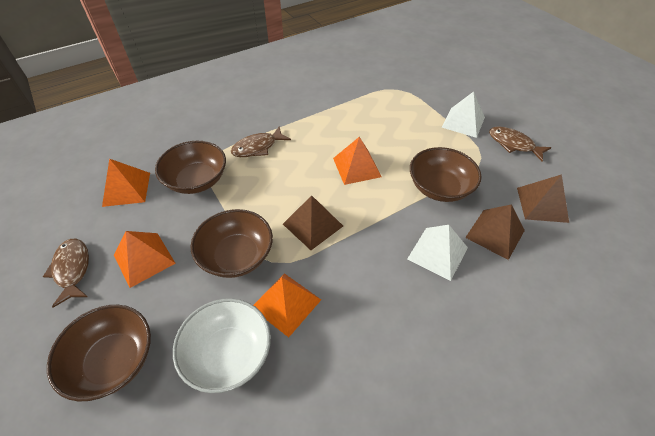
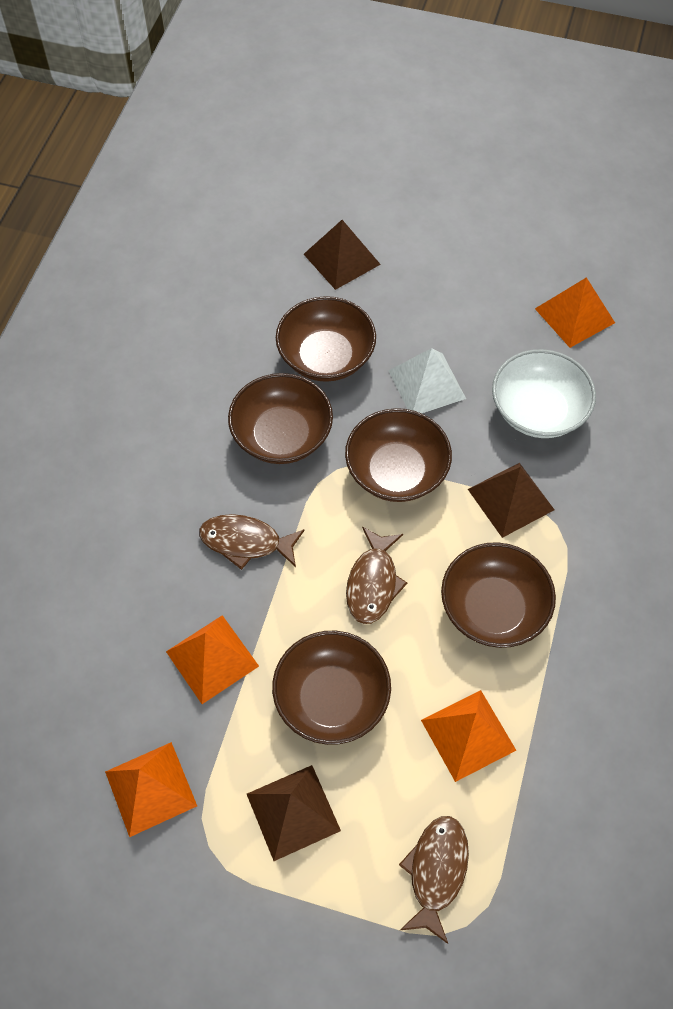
brown bowl: [47,305,151,402] [155,141,226,194] [191,209,273,278] [410,147,481,202] = 4 -> [228,373,333,464] [272,631,391,745] [276,296,376,382] [345,408,452,502] [441,542,556,648] = 5
white pyramid: [407,225,468,281] [442,92,485,138] = 2 -> [388,348,466,413] = 1

